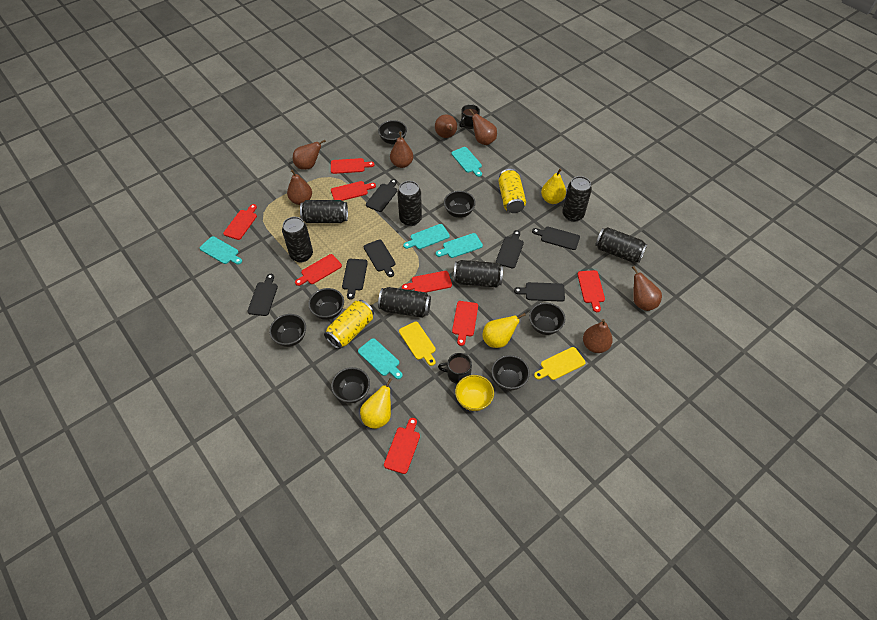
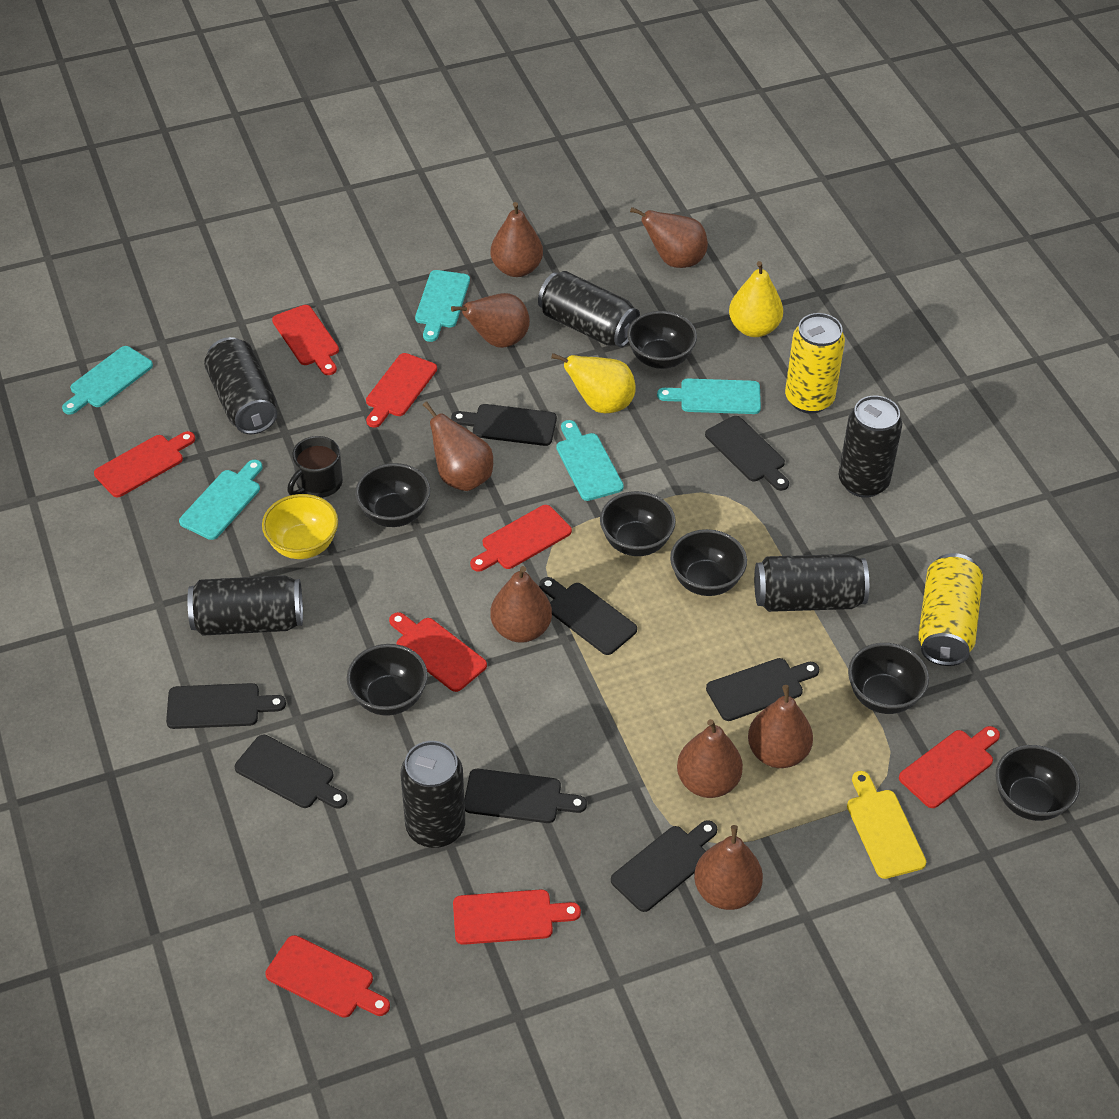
black can: [282,217,313,262] [300,200,348,223] [378,287,431,318] [397,181,422,226] [453,260,503,287] [562,176,592,222] [595,227,648,263] = 7 -> [188,575,303,636] [204,337,277,434] [401,741,465,848] [538,271,640,347] [754,554,869,612] [838,396,902,498] = 6
black cutting board: [247,274,278,316] [342,259,368,300] [364,239,395,277] [366,179,397,212] [496,230,524,268] [514,282,565,302] [532,226,580,250] = 7 -> [166,683,286,729] [235,735,347,808] [451,404,557,446] [464,769,587,823] [539,577,637,655] [611,820,717,912] [705,416,789,491] [706,658,819,721] = 8
black mug: [438,353,472,384] [459,104,480,129] = 2 -> [287,436,343,498] = 1
brown pear: [287,170,312,205] [293,140,326,170] [390,132,413,168] [435,114,457,138] [469,109,497,145] [583,319,613,353] [632,266,662,311] = 7 -> [423,401,493,491] [451,293,530,348] [490,566,552,643] [491,202,543,277] [630,207,708,268] [677,719,743,798] [694,825,763,910] [748,685,813,768] = 8
yellow cutting board: [399,321,436,366] [534,347,586,380] = 2 -> [847,771,926,879] = 1
yellow pear: [360,378,393,429] [483,313,526,348] [541,169,566,204] = 3 -> [551,353,636,413] [729,261,783,337] = 2

